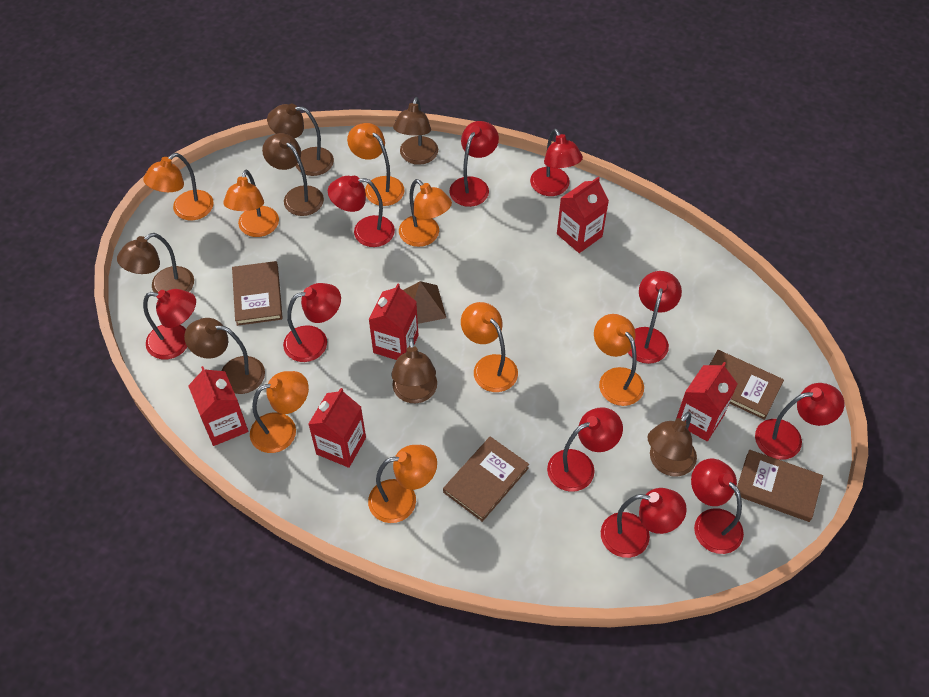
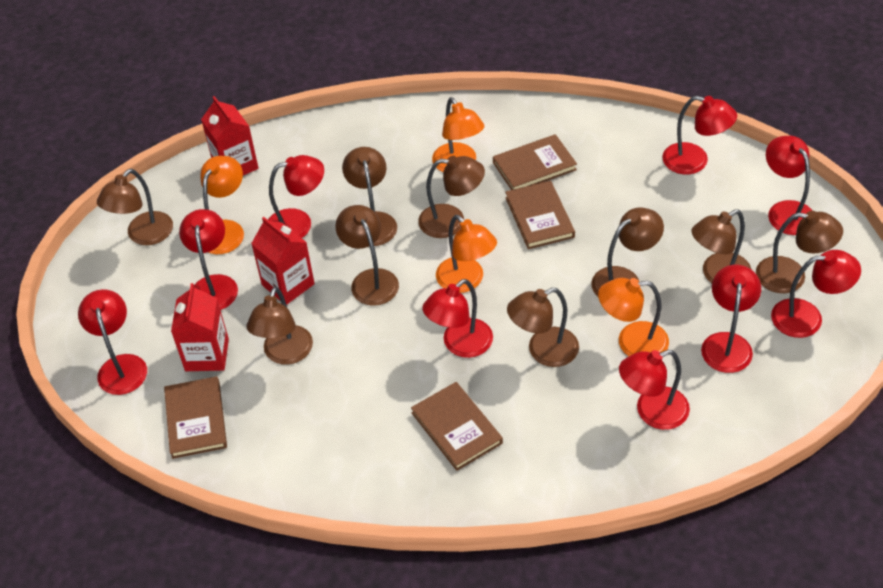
brown lamp: [117,233,194,293] [184,318,265,394] [262,133,324,216] [267,104,334,176] [391,337,437,403] [393,97,438,165] [647,412,697,476] = 7 -> [97,169,173,245] [247,286,313,365] [335,205,399,306] [342,147,397,246] [418,156,485,238] [507,288,579,367] [591,207,664,297] [691,209,751,283] [756,211,843,293] = 9
brown pyramid: [403,281,446,324] = 1 -> none = 0
orange lamp: [143,153,214,221] [223,170,279,237] [250,371,309,453] [347,123,404,206] [368,445,437,523] [399,179,452,247] [461,302,518,392] [594,314,644,406] = 8 -> [201,156,244,254] [432,97,485,172] [436,215,497,293] [598,278,669,356] = 4
red carton: [188,366,248,446] [309,388,366,468] [369,283,418,360] [557,177,609,253] [676,362,737,441] = 5 -> [171,283,229,371] [201,96,259,175] [251,217,315,305] = 3
red lamp: [143,289,196,359] [283,283,341,362] [328,176,395,247] [449,121,499,207] [530,129,583,196] [547,407,623,492] [601,488,687,558] [628,271,682,364] [691,459,744,554] [755,383,844,460] = 10 -> [78,289,147,395] [179,209,238,310] [268,155,324,238] [422,279,493,358] [619,350,690,430] [662,96,737,174] [701,265,761,373] [766,136,813,235] [771,250,861,338] = 9

